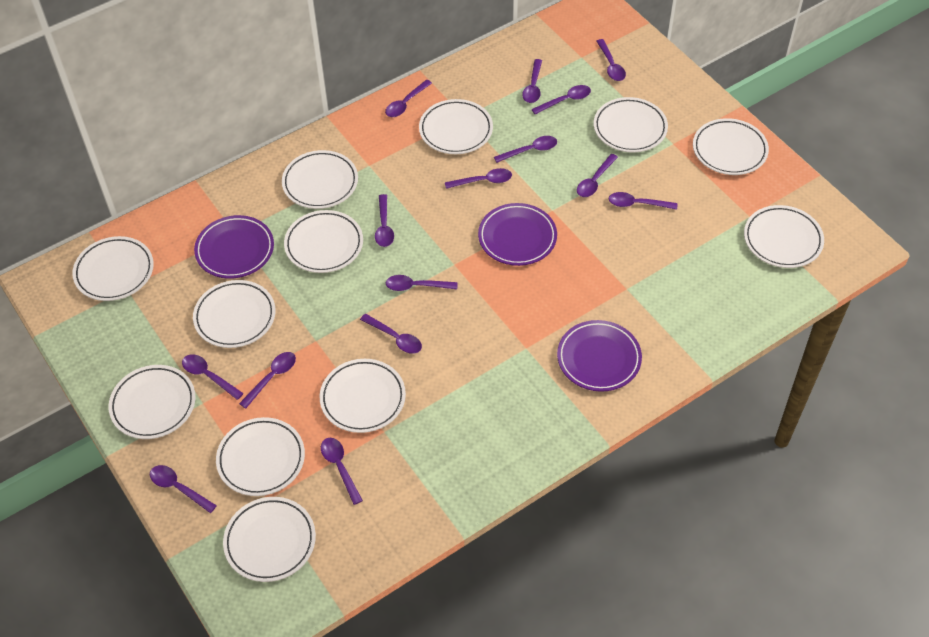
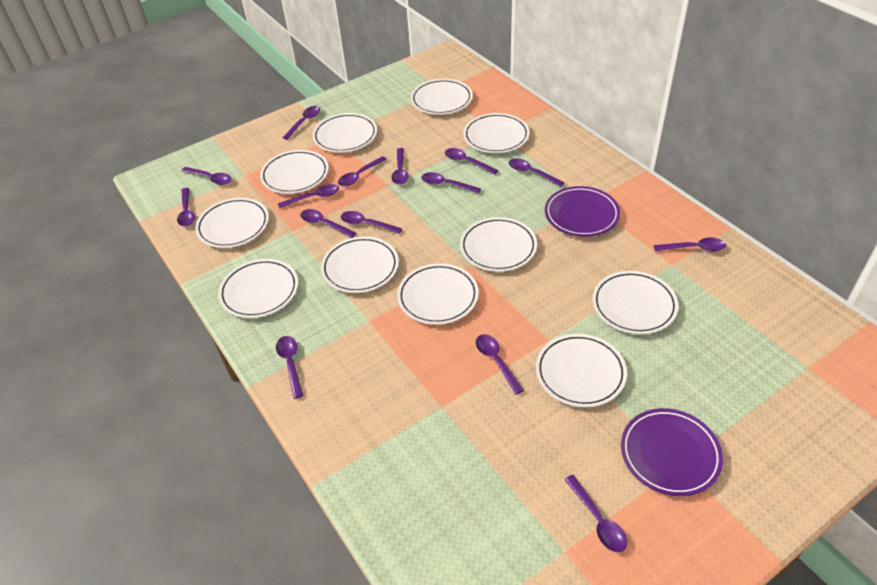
purple plate: [194,215,274,279] [478,203,557,266] [557,320,642,392] = 3 -> [545,186,620,237] [621,408,723,496] = 2
white plate: [72,236,154,301] [109,365,195,439] [193,280,276,348] [216,417,305,496] [223,497,316,582] [282,150,358,209] [284,210,363,273] [320,359,406,433] [419,99,493,154] [594,97,668,153] [693,118,769,175] [744,205,824,268] = 12 -> [195,198,269,248] [218,259,298,318] [260,150,329,194] [312,113,377,153] [321,236,399,293] [397,263,479,325] [411,79,473,115] [460,217,537,272] [463,113,529,153] [536,334,627,407] [593,271,678,334] = 11

